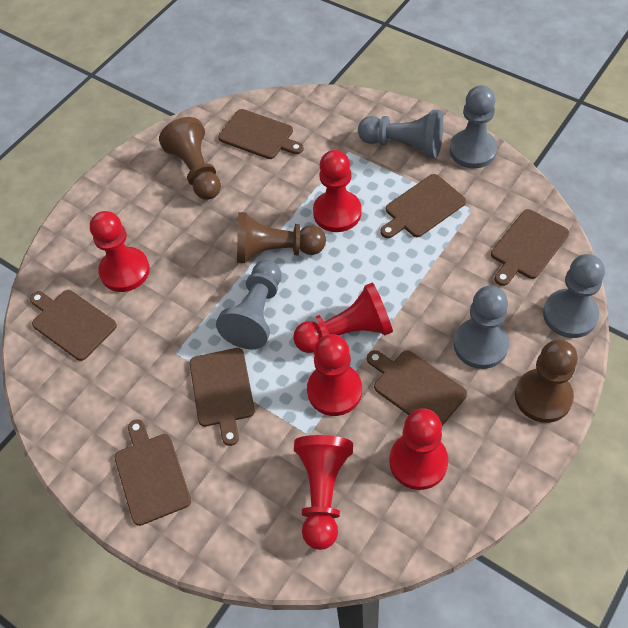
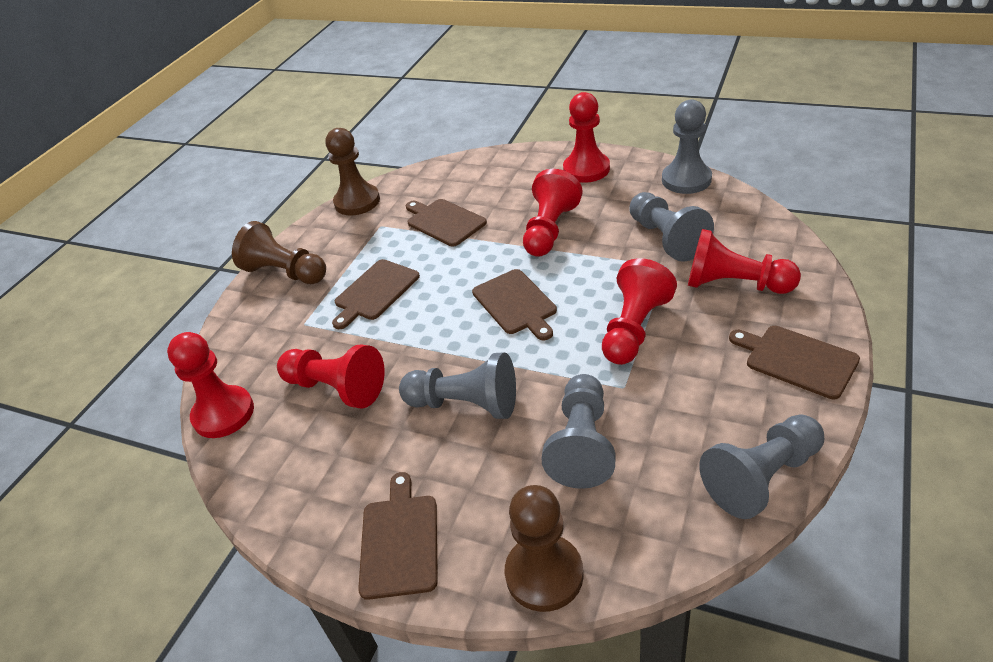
brown cutting board: [30,290,117,361] [115,419,191,526] [190,348,255,446] [218,109,304,159] [367,350,467,426] [380,174,466,238] [491,209,569,286] = 7 -> [332,259,420,329] [358,472,438,600] [406,199,487,247] [472,269,557,340] [729,326,860,399] = 5

